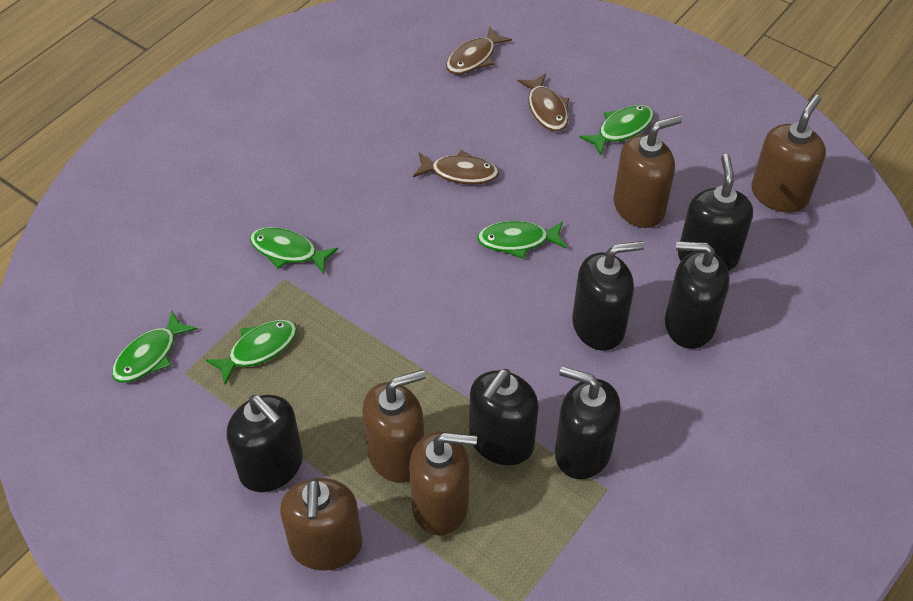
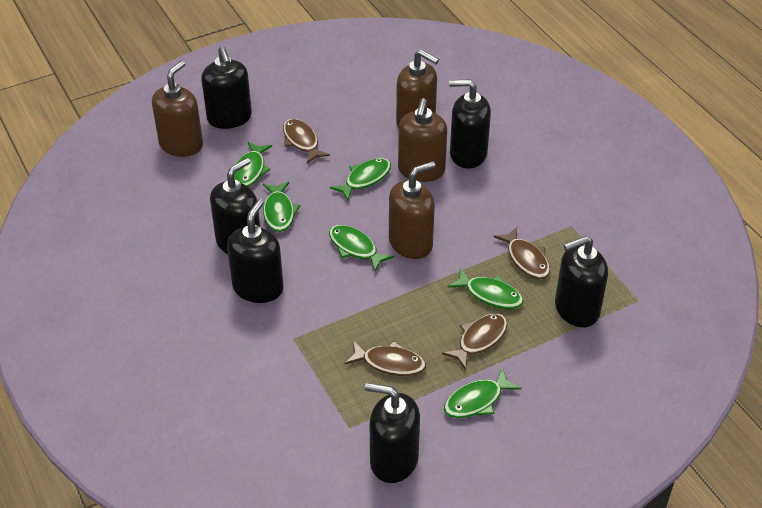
brown fish: [413,150,499,185] [446,26,512,75] [517,73,569,132] = 3 -> [283,118,330,164] [345,341,426,376] [442,314,508,370] [493,227,550,279] = 4
brown soap dispenser: [280,478,362,570] [362,370,426,483] [409,431,477,536] [613,115,682,228] [751,95,826,213] = 5 -> [152,61,203,157] [389,161,435,259] [396,49,439,128] [398,98,447,182] = 4
green fish: [112,311,197,383] [206,320,297,385] [250,227,338,274] [477,221,567,259] [579,105,654,156] = 5 -> [234,141,272,187] [263,182,300,232] [329,225,394,272] [330,158,391,201] [444,368,521,418] [448,268,524,309] = 6

